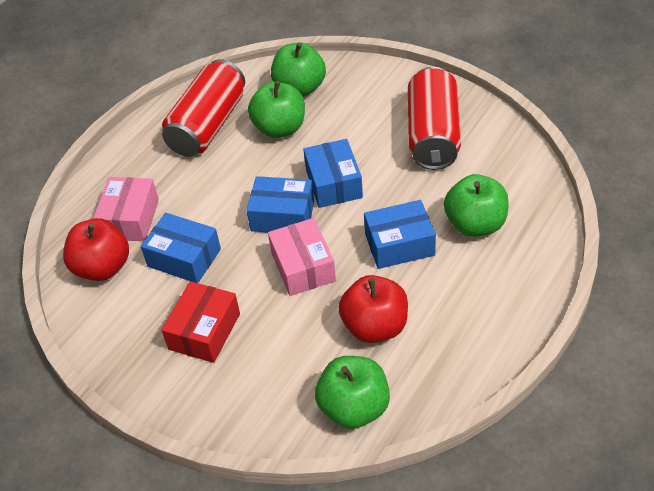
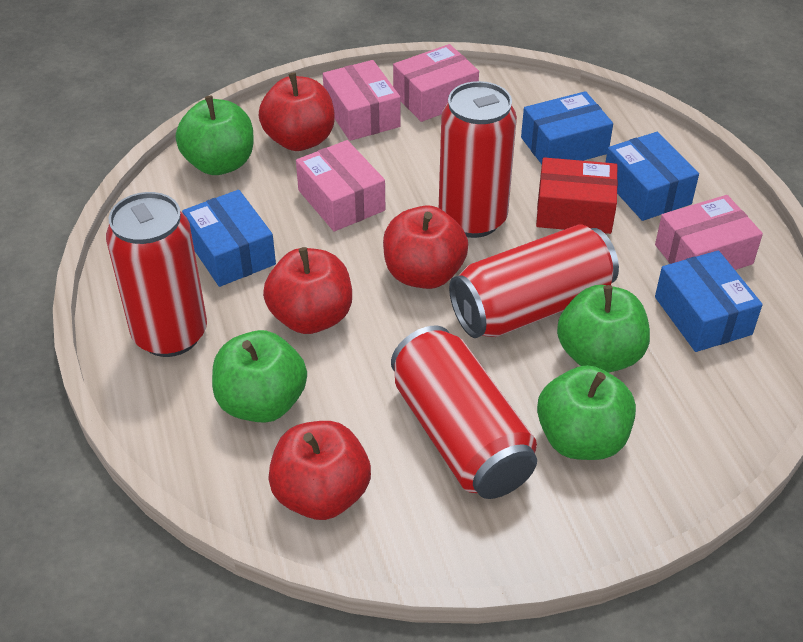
pink box: [93,177,159,241] [268,218,336,296] = 2 -> [296,140,385,231] [323,60,400,141] [393,44,479,122] [655,195,763,270] = 4
red apple: [63,218,129,281] [338,275,408,343] = 2 -> [259,72,335,151] [263,247,352,334] [268,421,371,520] [383,205,468,289] = 4
red can: [162,59,245,157] [408,67,461,170] = 2 -> [106,192,207,357] [391,326,537,499] [439,81,517,238] [449,224,619,338] = 4

